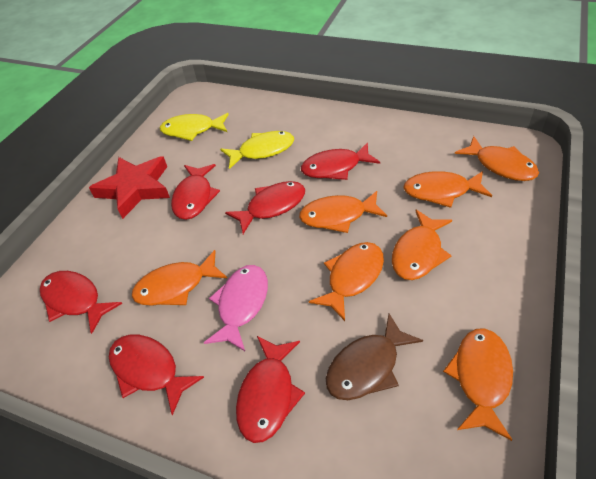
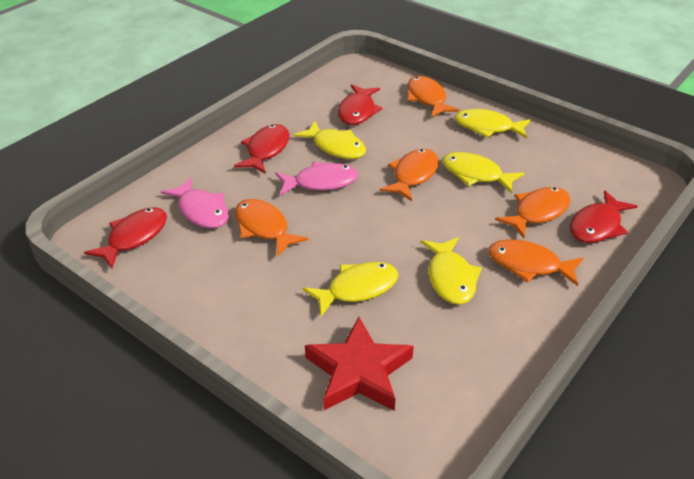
brown fish: [326,314,423,400] = 1 -> none = 0
orange fish: [132,250,227,306] [299,191,387,233] [309,242,384,321] [392,210,452,280] [403,171,492,208] [443,328,513,441] [455,136,539,181] = 7 -> [235,199,308,257] [380,149,439,201] [407,76,459,117] [488,239,584,286] [495,187,571,238] = 5
pink fish: [204,265,268,351] = 1 -> [161,178,229,228] [275,161,358,195] = 2
red fish: [40,271,122,334] [109,335,204,416] [171,164,220,220] [225,181,305,234] [236,336,305,443] [301,143,380,180] = 6 -> [84,207,167,268] [234,124,290,174] [338,84,383,125] [570,191,637,243] = 4
yellow fish: [160,113,229,141] [220,131,294,169] = 2 -> [294,121,366,159] [303,262,399,316] [421,237,482,305] [442,152,524,194] [455,109,531,139] = 5

